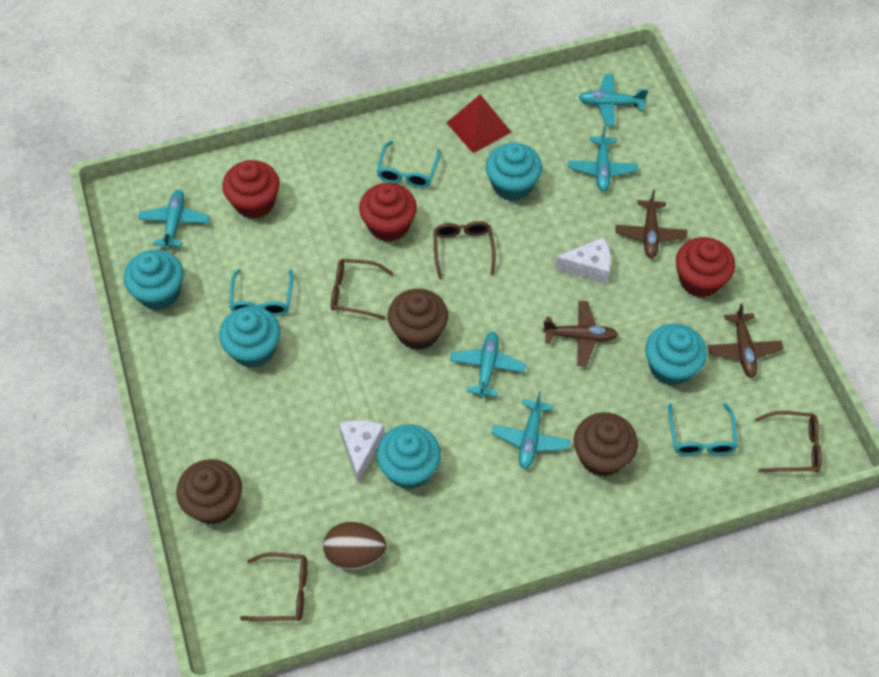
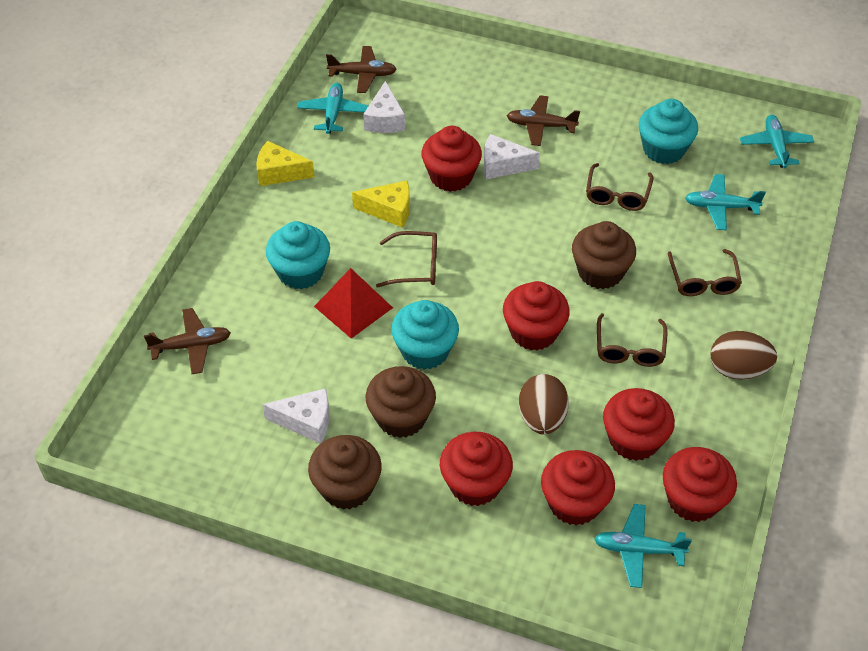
brown egg: [323,522,386,570] = 1 -> [519,374,569,435] [710,331,777,379] = 2
red cupcake: [222,160,280,219] [359,183,417,242] [676,237,735,297] = 3 -> [421,126,482,192] [440,432,513,506] [503,281,570,351] [541,450,615,526] [603,388,675,461] [663,447,737,522] = 6
turquoise cupcake: [124,250,184,310] [219,306,280,368] [376,424,441,489] [486,142,542,201] [645,324,707,386] = 5 -> [266,221,330,289] [391,300,459,370] [639,99,698,164] = 3
turquoise glasses: [229,269,293,316] [376,141,440,188] [668,403,738,455] = 3 -> none = 0
turquoise plane: [138,190,210,249] [450,331,526,398] [492,392,570,469] [568,126,638,191] [578,74,648,126] = 5 -> [297,83,368,134] [594,504,692,588] [685,174,766,230] [740,115,814,168] = 4
white cheese: [339,420,385,484] [554,237,611,284] = 2 -> [262,388,330,444] [363,80,405,133] [483,134,540,179] = 3
yellow cheese: none = 0 -> [256,141,315,186] [352,181,410,228] = 2

